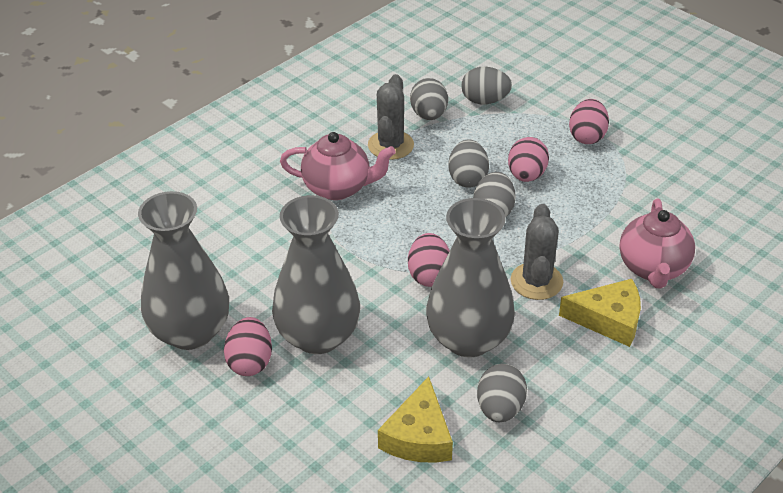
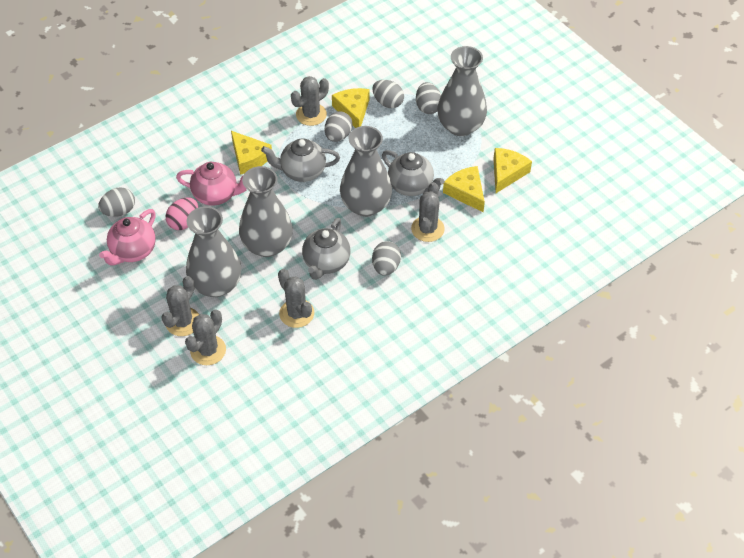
grey cactus: [368,74,414,160] [511,204,563,300] = 2 -> [161,276,199,336] [185,310,226,365] [278,269,314,328] [291,76,329,126] [411,182,445,242] = 5
grey teapot: none = 0 -> [261,138,340,182] [302,218,350,280] [382,150,445,196] = 3
grey vase: [138,191,229,350] [272,195,360,354] [426,198,515,357] = 3 -> [186,206,241,297] [239,166,293,257] [340,126,392,217] [437,46,487,136] = 4
pink egg: [224,317,272,376] [408,233,450,287] [508,137,549,182] [569,99,609,144] = 4 -> [166,198,198,230] = 1
yellow cheese: [378,376,453,462] [559,279,641,347] = 2 -> [231,131,272,175] [332,88,370,128] [443,166,485,212] [493,148,532,193] = 4

